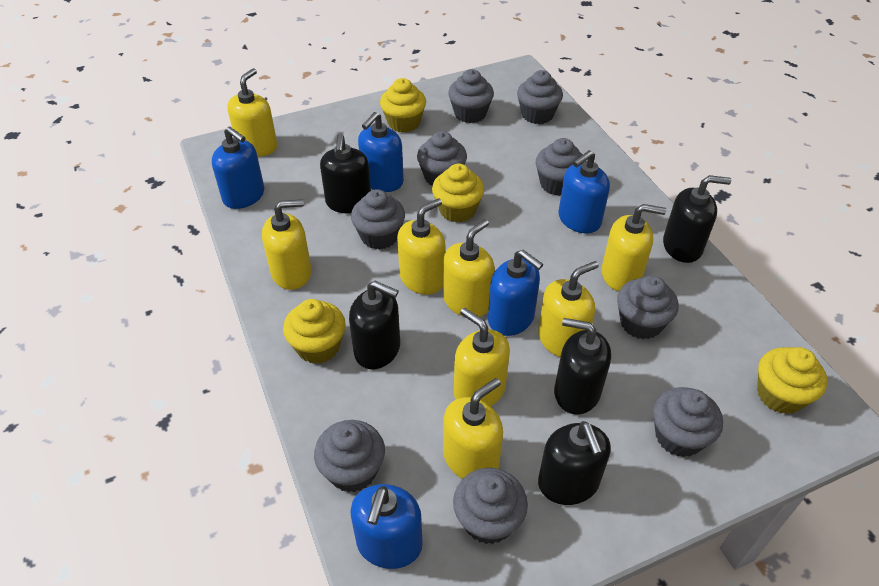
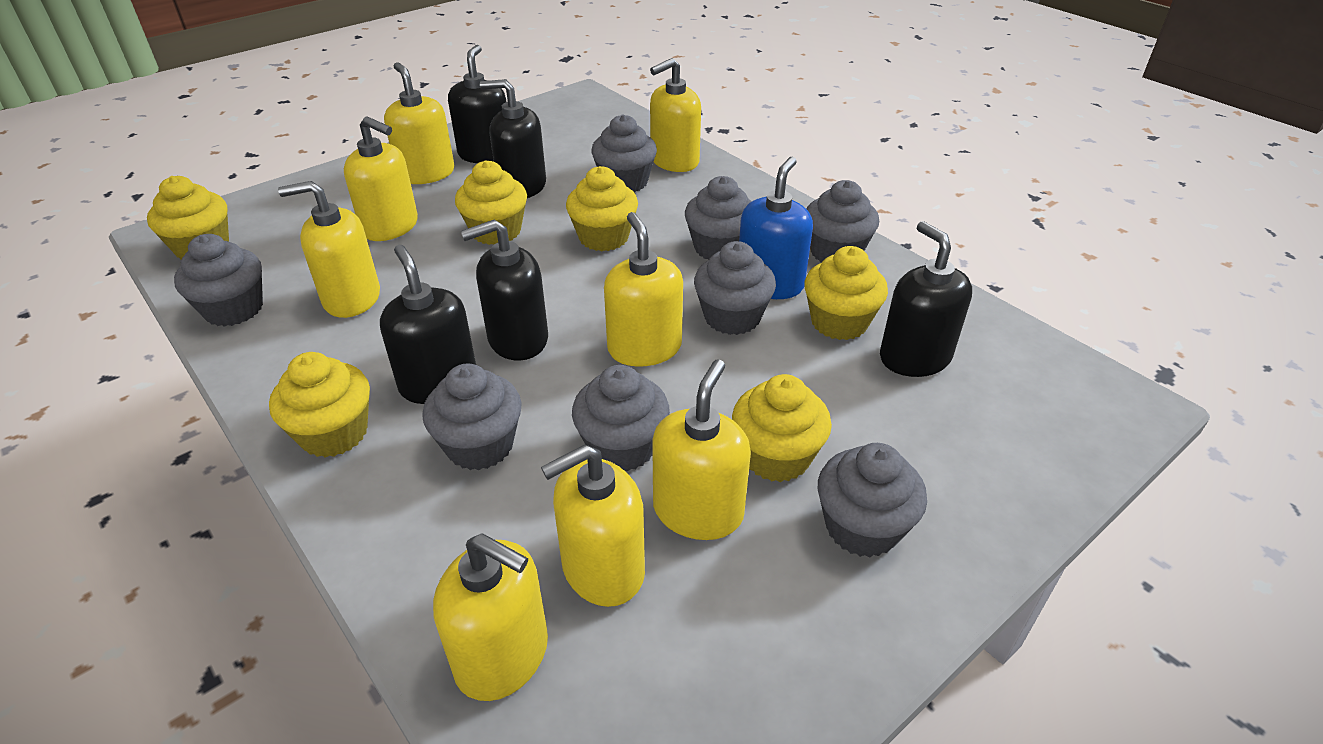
blue soap dispenser: [212,126,264,209] [350,484,422,569] [358,112,404,192] [488,250,543,336] [558,150,610,233] = 5 -> [739,157,813,299] = 1
grey cupcake: [314,420,385,492] [351,189,405,250] [417,131,467,186] [448,69,494,123] [453,468,528,544] [517,70,563,124] [536,138,583,196] [617,275,678,339] [653,387,723,457] = 9 -> [174,234,263,327] [422,364,522,470] [572,365,670,472] [591,114,657,192] [685,176,752,260] [694,241,776,335] [807,180,879,262] [818,443,927,557] = 8
yellow cupcake: [283,299,346,364] [380,78,426,133] [432,164,484,222] [757,347,827,414] = 4 -> [147,176,229,260] [269,352,370,458] [455,161,527,245] [566,166,638,251] [732,374,832,482] [804,246,888,340] = 6

